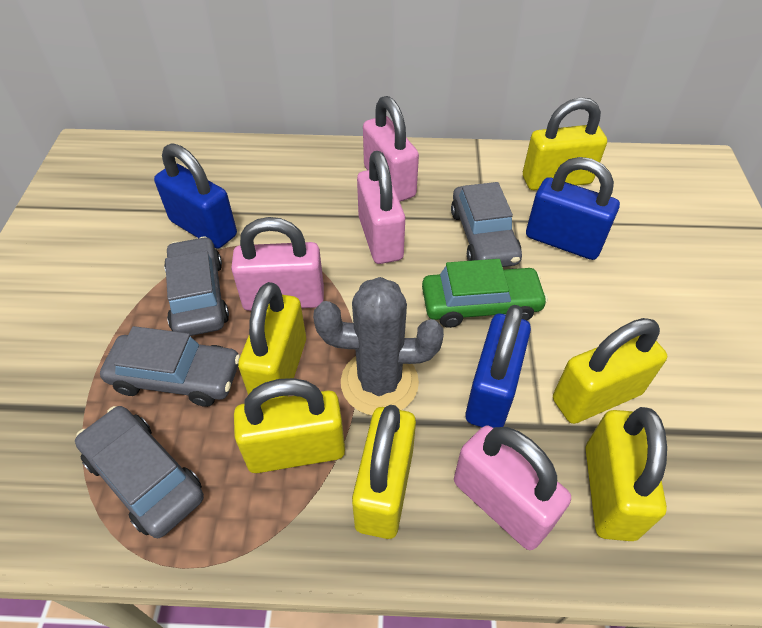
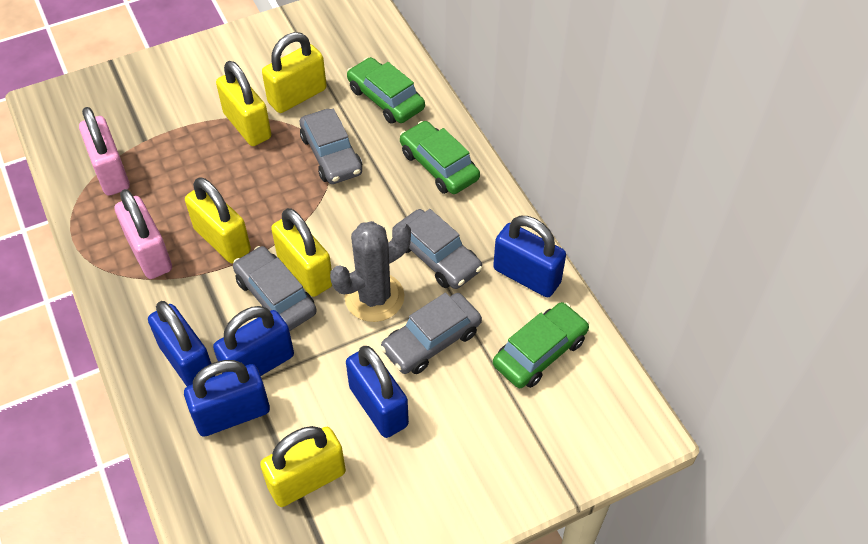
blue padlock: [154,143,237,249] [465,305,531,428] [526,157,620,260] = 3 -> [148,301,215,386] [184,360,270,437] [213,306,294,376] [346,346,409,438] [493,216,566,297] = 5
green car: [422,259,548,328] = 1 -> [347,57,425,124] [400,121,480,194] [493,302,589,388] = 3
pink padlock: [231,217,324,311] [357,151,405,264] [363,96,419,202] [454,425,571,550] = 4 -> [79,107,130,196] [114,189,172,279] = 2
yellow padlock: [234,378,345,473] [238,282,306,400] [352,405,416,539] [523,97,607,190] [553,318,667,424] [586,407,667,541] = 6 -> [185,177,251,263] [216,61,271,146] [260,426,346,507] [262,32,327,113] [271,208,332,297] = 5

